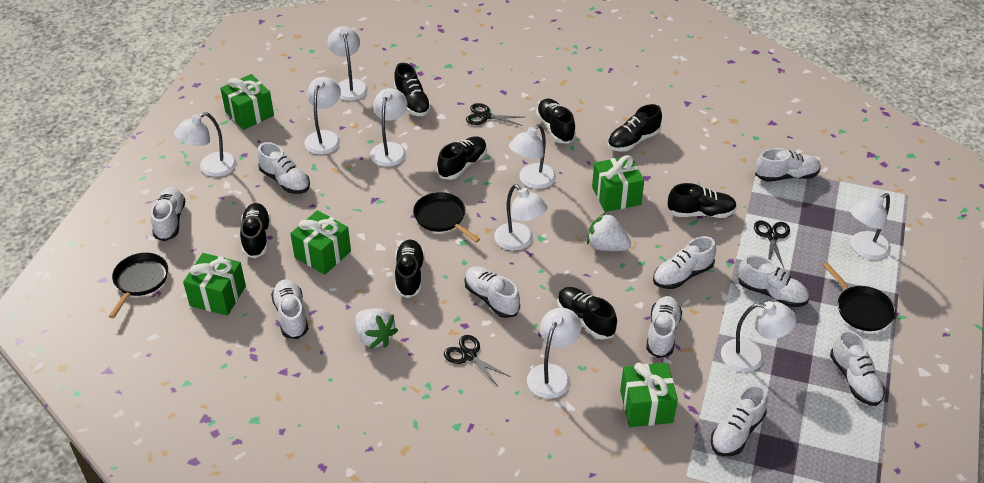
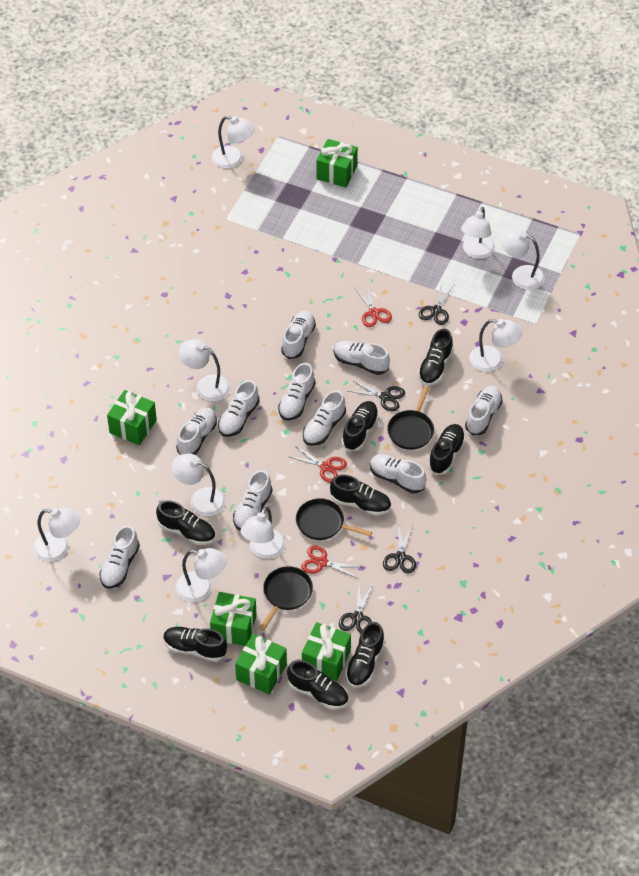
black scissors: [444,335,511,386] [466,103,523,126] [754,220,790,268] = 3 -> [339,584,373,633] [348,380,405,411] [383,523,416,573] [419,283,454,325] = 4
red scissors: none = 0 -> [288,447,347,483] [301,546,361,579] [355,285,392,327] = 3
white strawberry: [355,308,398,349] [587,212,631,251] = 2 -> none = 0

